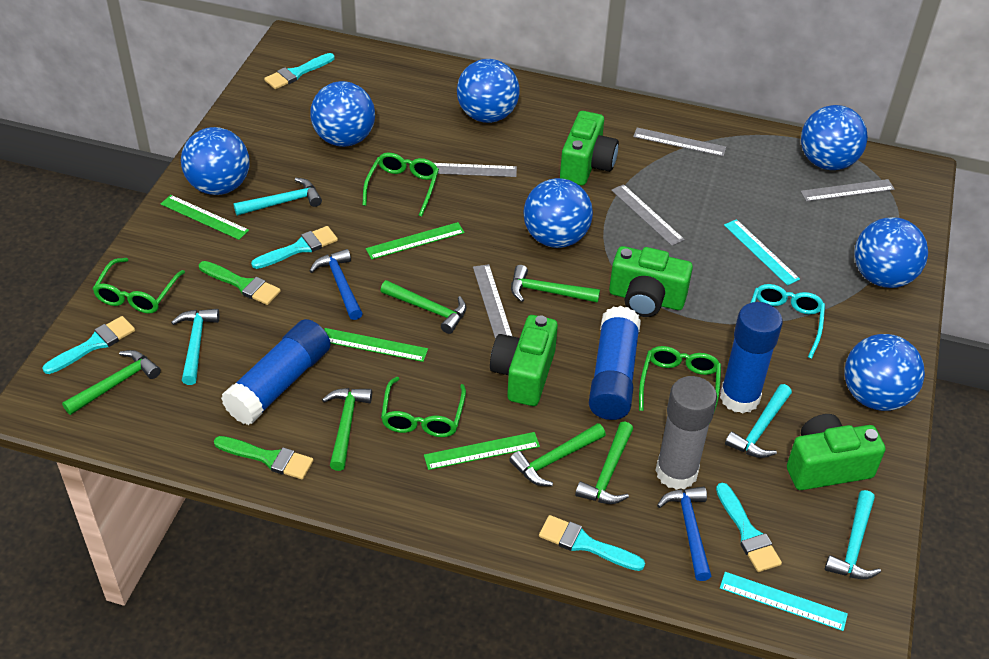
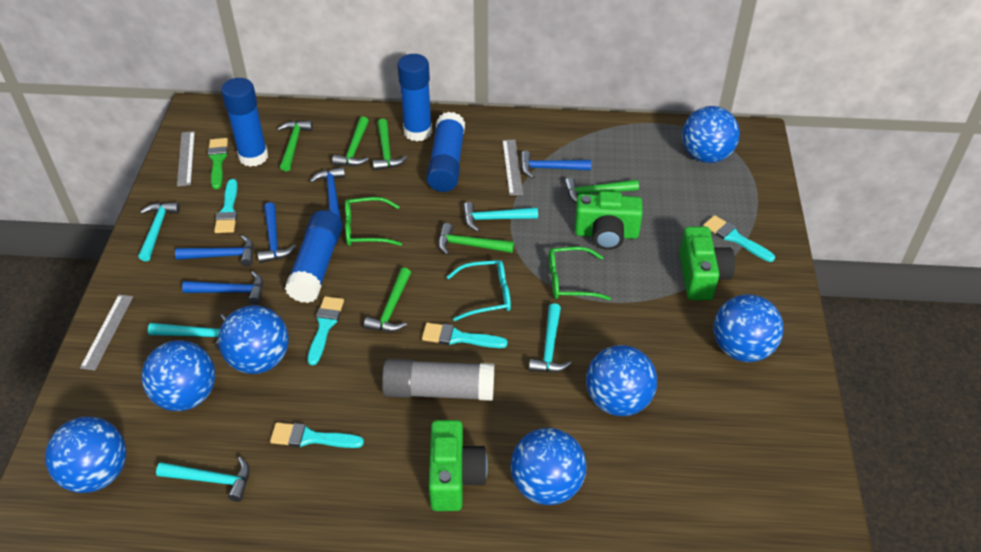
blue glue stick: [221,319,331,425] [589,306,641,420] [720,302,783,413] = 3 -> [221,78,268,167] [285,210,343,303] [397,54,432,141] [427,112,465,192] = 4
blue hammer: [310,249,363,320] [657,486,711,581] = 2 -> [175,235,254,267] [182,271,263,305] [257,202,296,263] [310,167,345,219] [520,151,591,178] = 5
green brush: [199,261,281,305] [214,436,313,479] = 2 -> [208,138,228,189] = 1
green camera: [490,315,558,406] [560,111,619,186] [609,246,693,317] [787,414,886,490] = 4 -> [429,420,488,511] [575,191,643,250] [679,227,735,300] = 3
green glasses: [93,258,185,314] [362,153,439,217] [381,377,466,437] [639,346,721,412] = 4 -> [345,197,402,246] [549,247,611,300] = 2
green ruler: [161,195,249,240] [324,328,428,362] [366,222,465,260] [424,432,540,470] = 4 -> none = 0
grey ruler: [434,163,517,177] [473,264,512,339] [611,184,685,246] [633,128,726,156] [800,179,895,202] = 5 -> [80,295,133,371] [177,131,195,186] [502,139,523,195] = 3
turquoise hammer: [171,309,219,385] [234,178,322,216] [725,384,792,458] [825,490,881,579] = 4 -> [138,202,180,261] [148,314,227,350] [156,457,250,502] [463,202,538,232] [529,303,572,373] = 5
turquoise ruler: [720,572,848,631] [724,219,800,286] = 2 -> none = 0

